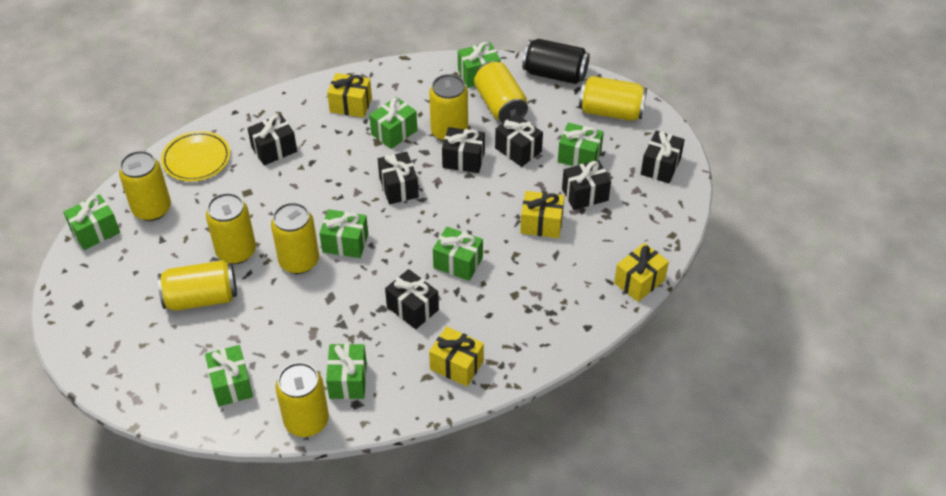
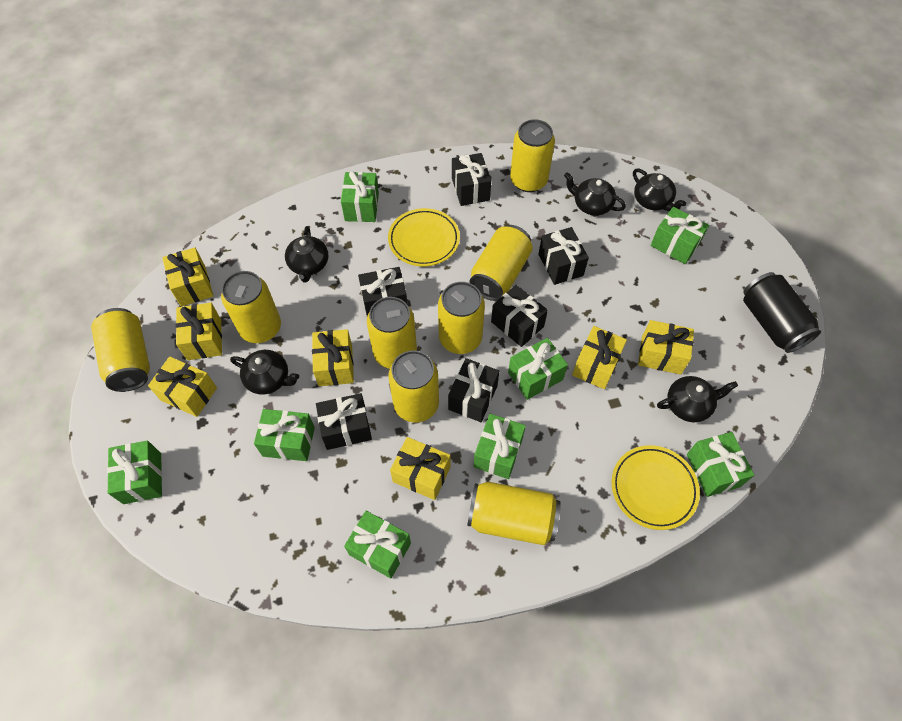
black gift: [247,114,297,166] [378,152,419,204] [385,269,439,329] [442,127,485,173] [495,114,543,167] [562,160,611,210] [641,130,685,183] = 7 -> [316,393,372,450] [358,267,407,316] [448,358,499,422] [452,153,491,206] [491,285,548,347] [538,227,589,285] = 6
black teapot: none = 0 -> [230,350,299,395] [285,226,329,283] [564,172,626,216] [633,168,686,211] [657,376,738,422] = 5
yellow gift: [327,73,372,118] [429,326,484,387] [520,191,565,238] [614,243,669,302] = 4 -> [148,356,217,417] [162,247,213,306] [176,303,222,360] [312,329,354,386] [390,437,450,500] [572,326,627,389] [638,320,694,375] = 7
yellow plate: [161,131,230,181] = 1 -> [388,208,460,267] [611,445,700,530] = 2

